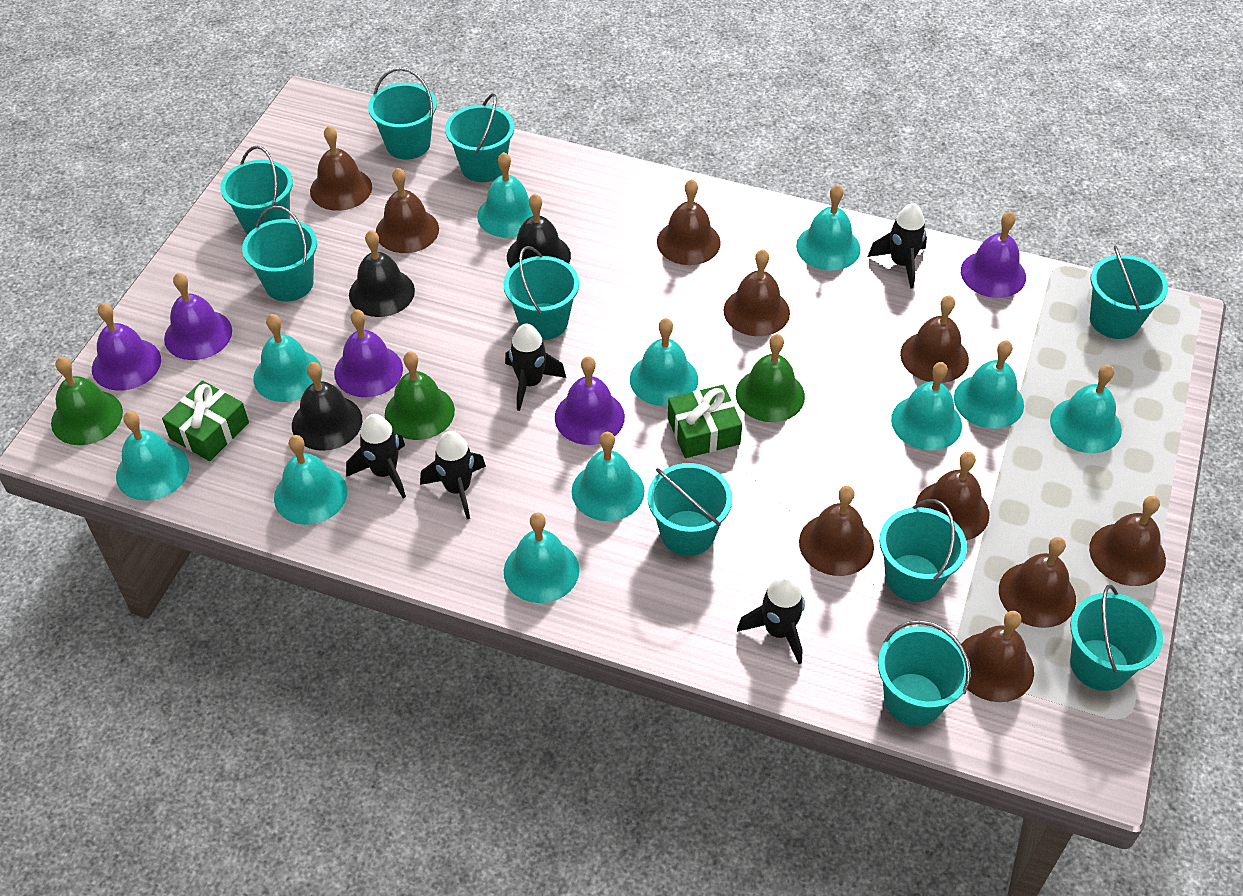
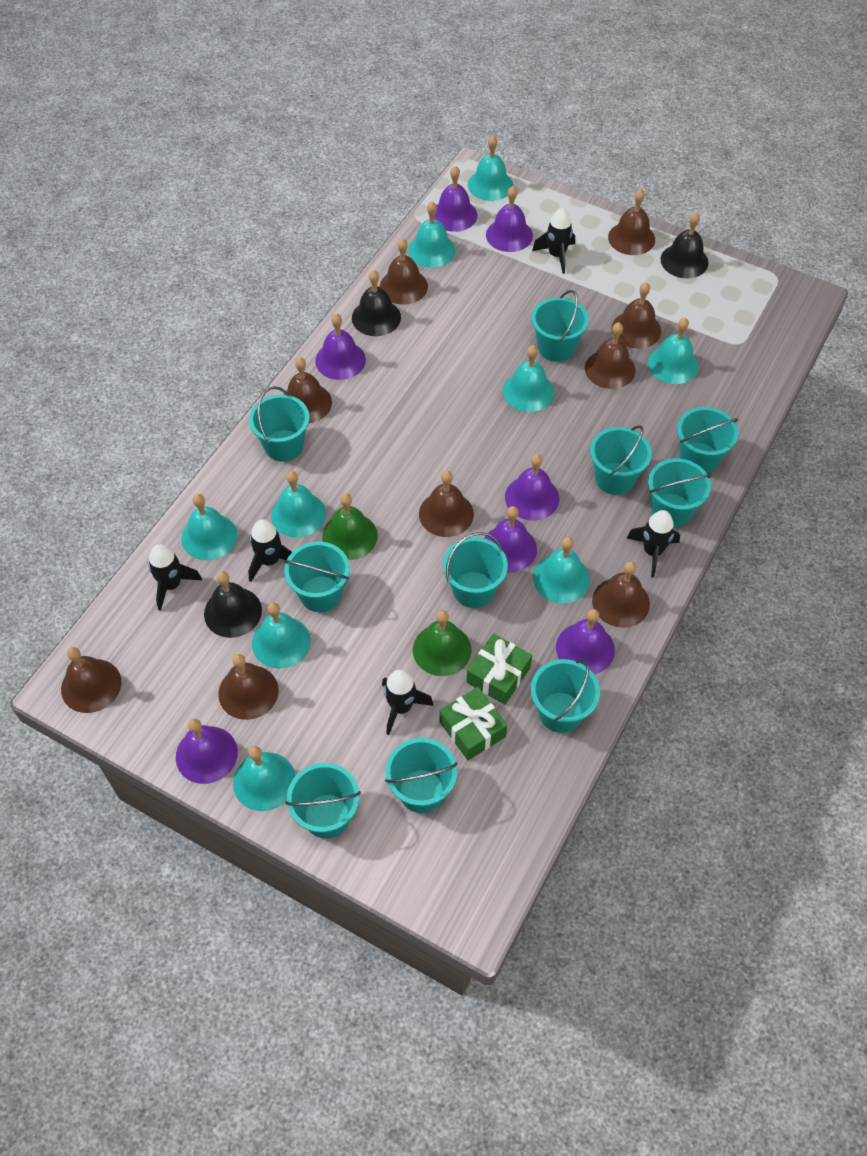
brown bell: [310,126,372,211] [376,167,439,253] [657,179,721,265] [724,249,790,336] [799,486,874,576] [900,295,969,383] [916,452,989,540] [961,611,1034,702] [999,537,1076,628] [1089,496,1166,586] = 10 -> [61,647,121,713] [218,654,279,720] [284,357,332,423] [380,238,428,305] [419,471,474,537] [585,322,636,389] [592,561,650,628] [608,189,655,255] [611,282,661,349] = 9
green bell: [51,357,123,445] [385,351,455,440] [736,334,805,422] = 3 -> [322,493,378,560] [413,610,471,676] = 2
purple bell: [92,303,161,391] [164,273,232,360] [334,309,403,397] [555,356,625,445] [961,211,1026,298] = 5 -> [176,719,238,784] [315,314,366,380] [434,166,477,232] [484,506,537,573] [486,186,533,252] [505,454,559,521] [556,609,615,674] = 7
turquoise bell: [116,411,189,501] [253,314,323,402] [274,435,348,525] [477,152,540,238] [504,513,579,603] [572,432,644,521] [630,318,698,406] [796,185,861,271] [891,362,962,451] [954,340,1024,429] [1050,365,1122,453] = 11 -> [181,494,237,560] [233,746,295,811] [252,602,311,668] [271,471,326,538] [408,202,456,268] [468,135,513,201] [503,345,554,412] [533,537,590,603] [648,318,699,384] = 9

